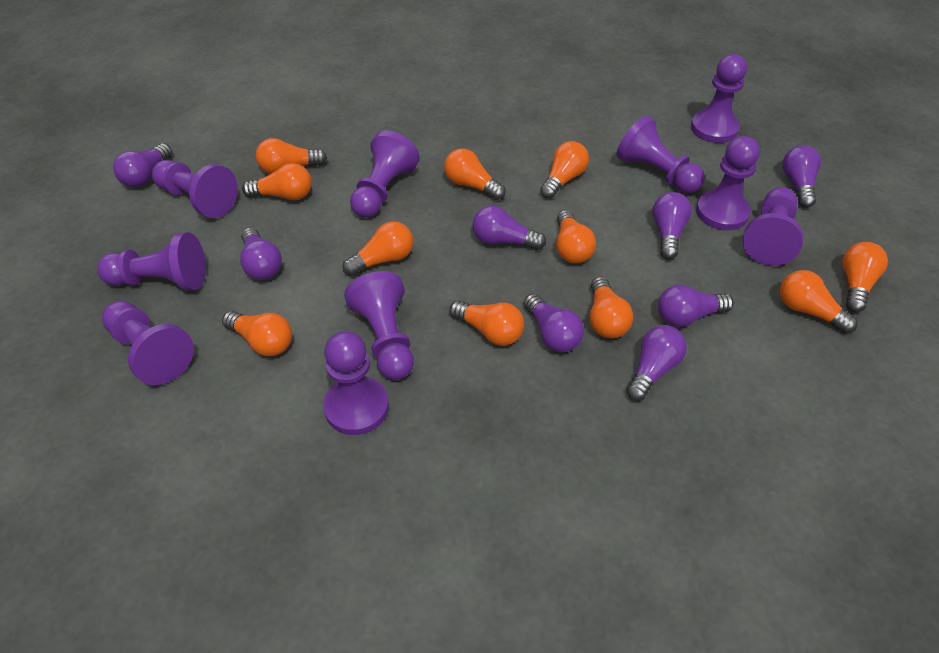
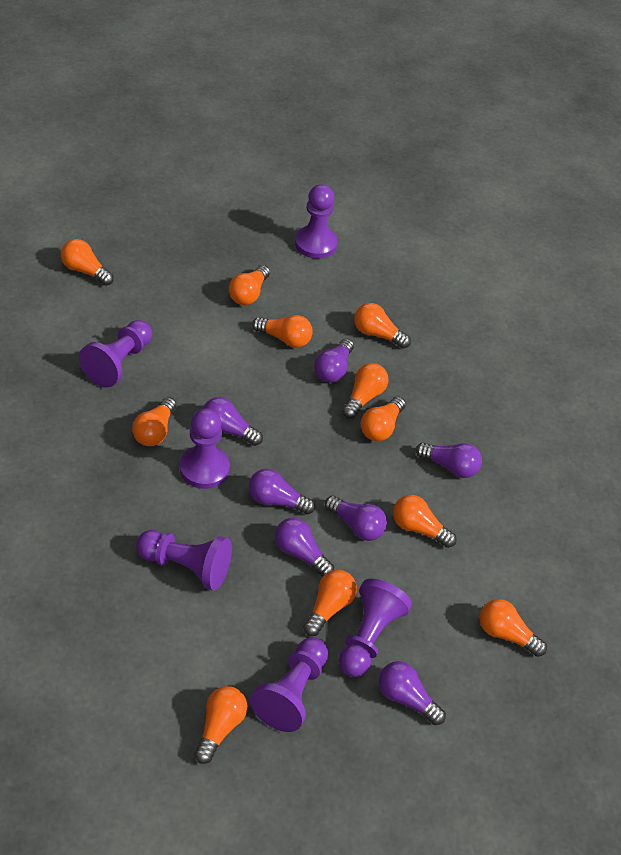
purple light bulb: [113,143,172,187] [240,227,282,280] [473,206,546,250] [523,294,584,352] [626,325,687,401] [652,192,692,259] [658,285,734,327] [782,145,821,208] = 8 -> [203,397,263,446] [249,469,315,515] [275,518,334,577] [314,338,354,383] [325,495,387,541] [379,661,446,725] [416,442,482,478] = 7
purple pawn: [97,232,206,291] [102,301,194,385] [152,160,238,218] [323,331,389,435] [344,271,414,380] [350,130,420,218] [617,116,705,193] [691,54,747,143] [696,136,760,230] [742,187,803,266] = 10 -> [79,320,152,387] [136,530,232,591] [180,408,230,489] [250,637,328,732] [295,184,338,259] [339,579,412,677] = 6

